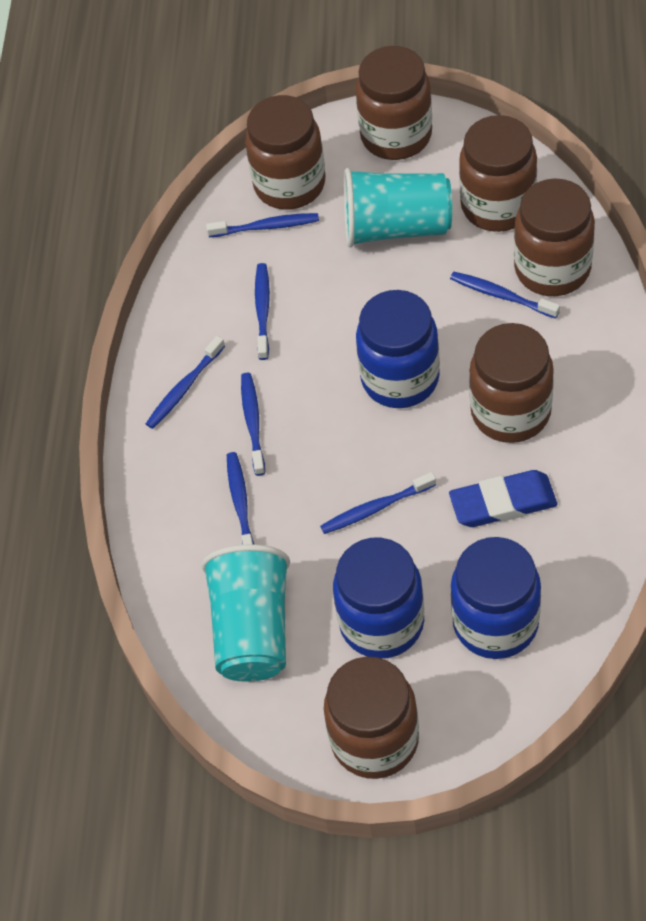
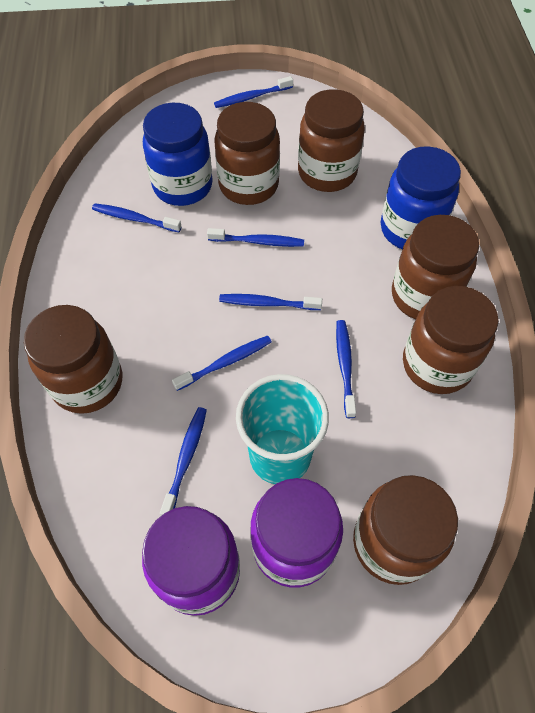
blue eraser: [449,470,557,527] = 1 -> none = 0
blue jar: [333,538,424,659] [356,290,440,408] [451,537,541,659] = 3 -> [143,103,213,206] [381,146,461,249] = 2
purple jar: none = 0 -> [142,506,240,616] [250,478,343,588] = 2
turquoise cup: [201,545,290,682] [344,168,452,247] = 2 -> [236,374,329,484] = 1

